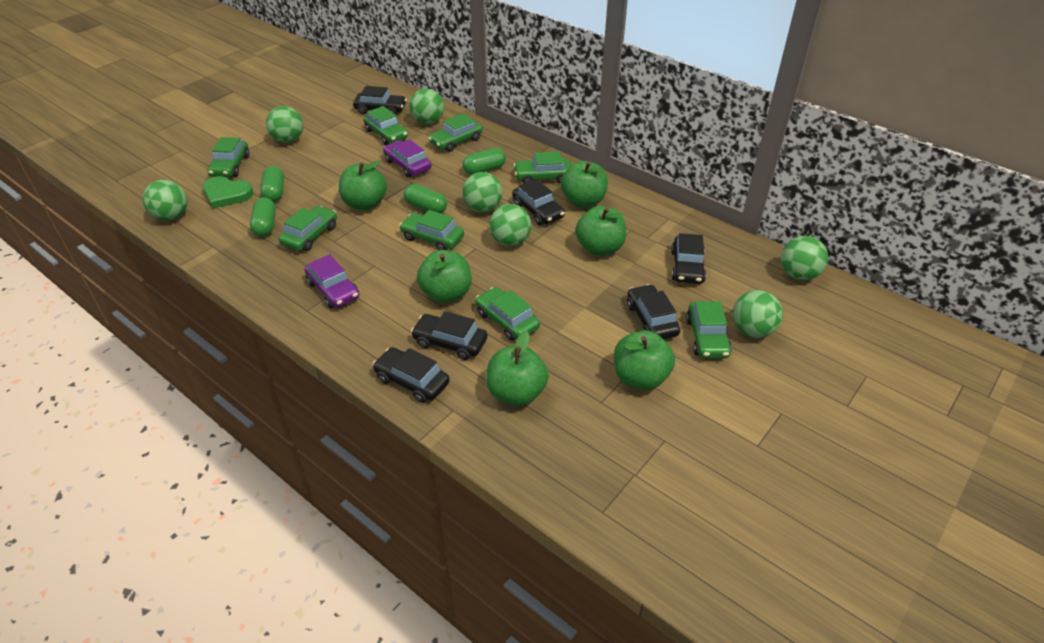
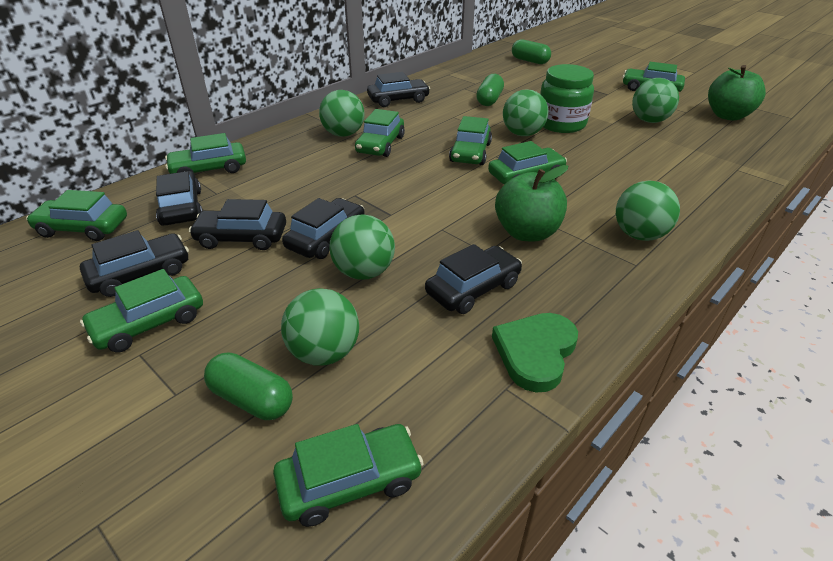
green apple: [339,160,387,210] [417,250,471,303] [486,331,549,406] [561,161,608,208] [575,206,626,256] [614,331,675,390] = 6 -> [495,165,568,241] [708,65,766,121] = 2
green ball: [143,180,188,221] [266,106,303,143] [409,88,444,124] [462,172,502,213] [489,204,532,246] [733,290,783,338] [781,236,828,280] = 7 -> [281,288,359,366] [319,90,365,137] [330,214,395,280] [503,89,548,136] [616,181,680,241] [632,78,679,123] = 6
green capsule: [250,197,276,237] [261,166,284,202] [404,184,447,213] [463,148,506,175] = 4 -> [204,353,293,420] [476,74,504,106] [512,39,551,64] = 3
green jar: none = 0 -> [540,64,594,133] = 1
purple car: [305,254,359,308] [383,139,432,177] = 2 -> none = 0

